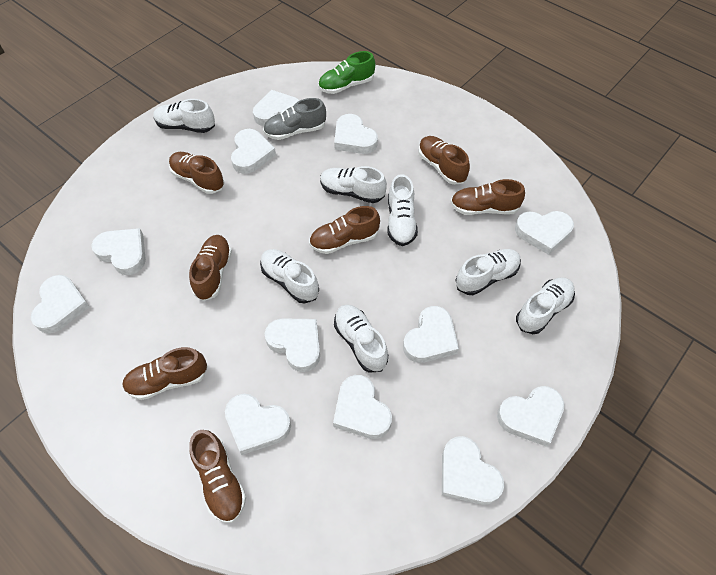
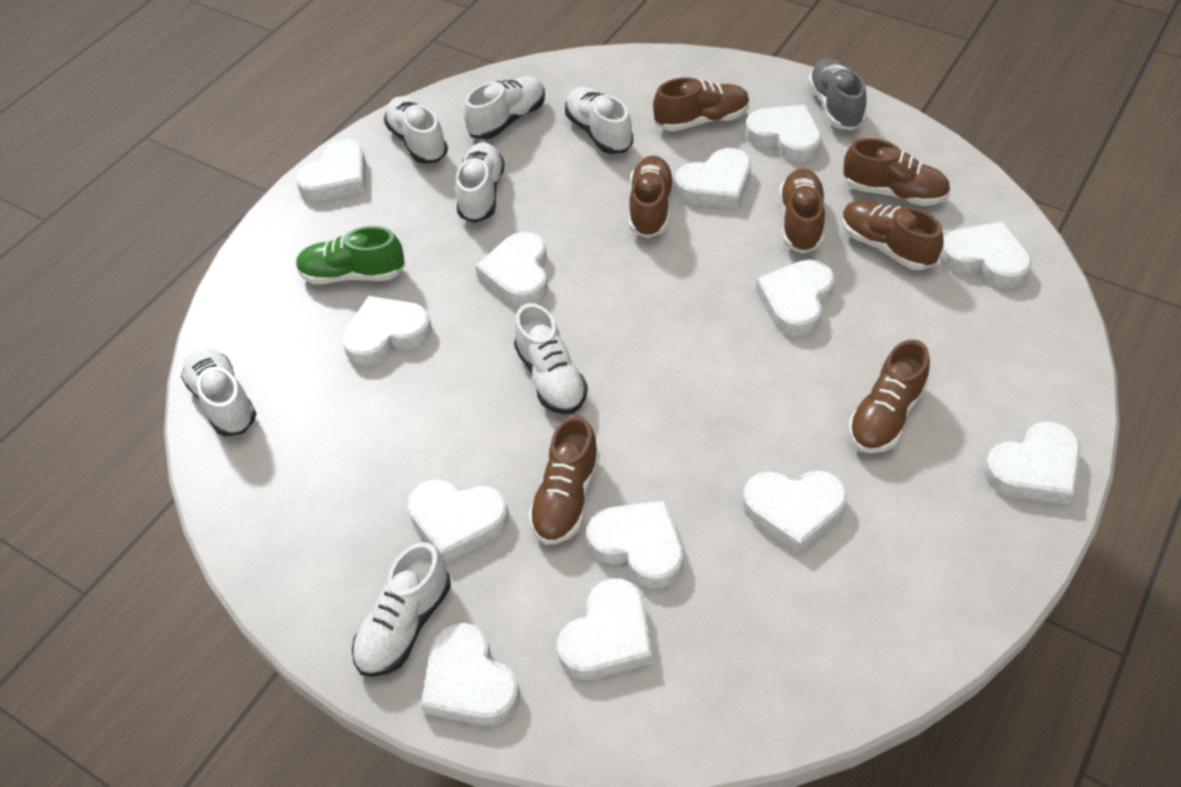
white heart: [31,275,90,334] [91,228,146,275] [225,394,291,455] [231,129,276,174] [253,90,300,126] [265,318,320,372] [333,375,392,439] [334,114,378,154] [403,306,459,363] [442,436,504,505] [497,386,564,447] [515,211,574,255] = 12 -> [295,139,366,201] [342,296,432,366] [407,480,509,563] [421,623,520,726] [475,232,548,306] [557,579,652,680] [587,500,683,588] [675,148,751,208] [743,471,847,553] [746,105,822,162] [756,260,835,336] [940,221,1032,289] [983,421,1080,505] = 13

